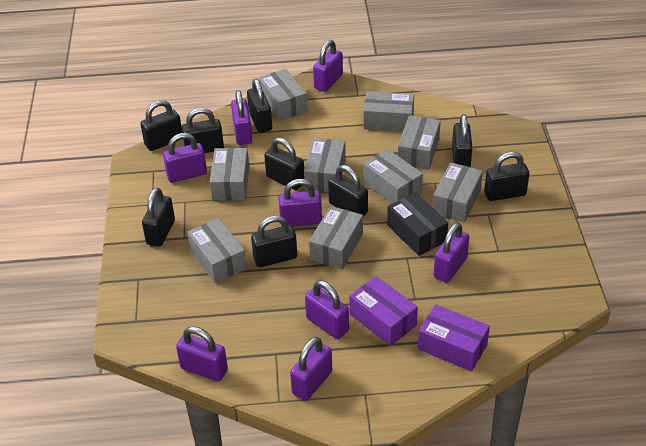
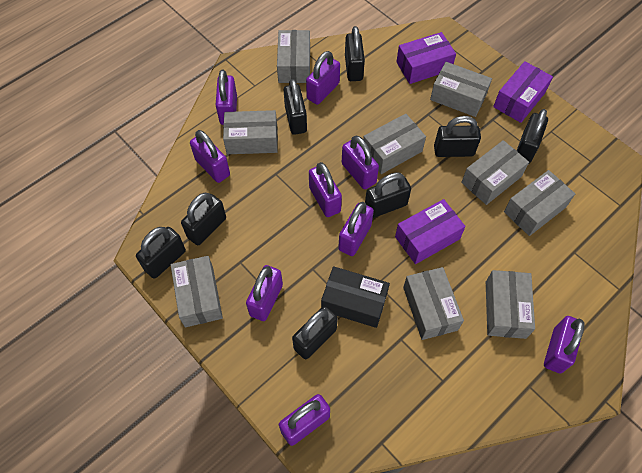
black padlock: [140,100,182,151] [142,188,175,247] [182,108,224,153] [247,79,272,133] [251,216,297,267] [264,138,304,190] [328,165,368,216] [452,114,472,167] [484,152,529,201] = 9 -> [136,227,186,279] [181,193,226,245] [284,79,307,135] [292,306,338,359] [345,26,365,81] [365,172,411,218] [434,116,481,157] [517,109,548,164] = 8
purple box: [349,276,418,346] [418,304,490,371] = 2 -> [395,199,466,264] [396,32,456,84] [493,61,553,123] = 3
purple padlock: [163,133,207,183] [176,326,228,382] [231,90,252,145] [278,179,322,227] [290,337,332,401] [305,280,349,339] [313,40,343,92] [433,223,469,283] = 8 -> [190,130,230,183] [216,70,237,125] [246,265,283,321] [279,394,330,446] [306,51,340,105] [309,162,342,217] [338,202,374,256] [342,136,379,189] [544,316,585,373] = 9

